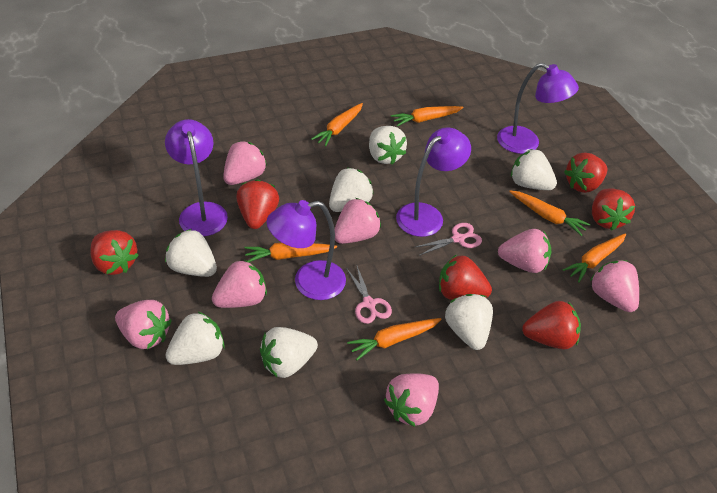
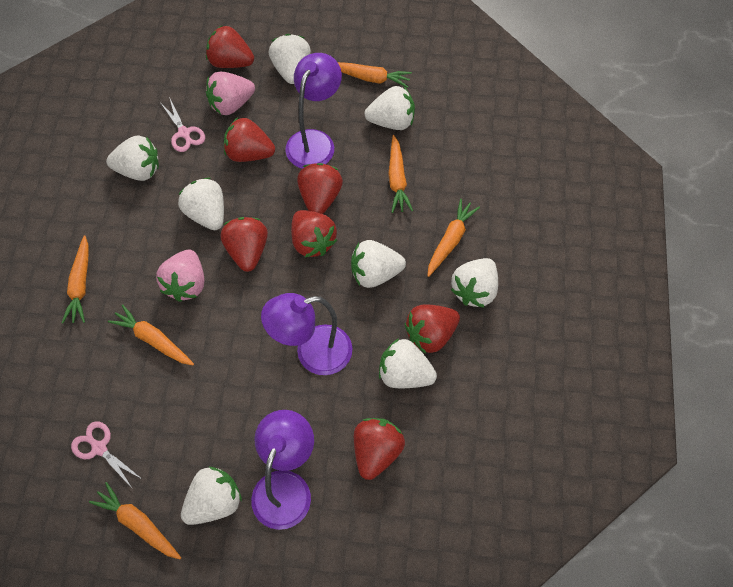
pink strawberry: [115,300,172,349] [212,260,267,308] [223,141,267,185] [334,198,381,244] [384,373,439,427] [498,229,551,273] [590,260,639,312] = 7 -> [156,250,204,302] [206,72,255,115] = 2
purple lamp: [165,119,228,236] [267,200,346,300] [396,127,471,237] [497,63,579,154] = 4 -> [251,410,314,530] [261,293,352,375] [285,53,342,169] = 3
red strawberry: [90,230,139,275] [236,179,279,229] [439,254,492,300] [522,301,581,349] [564,152,608,193] [592,188,635,231] = 6 -> [206,25,254,68] [220,217,268,272] [224,118,275,162] [291,210,337,257] [297,163,343,214] [354,418,405,480] [405,304,460,354] = 7
white strawberry: [165,229,217,277] [165,311,225,365] [260,327,318,378] [329,168,374,212] [369,126,407,165] [445,294,493,350] [511,149,557,190] = 7 -> [106,135,159,181] [178,178,224,230] [181,466,242,525] [269,34,311,84] [351,240,406,288] [364,86,415,130] [379,338,437,388] [451,258,498,308] = 8

